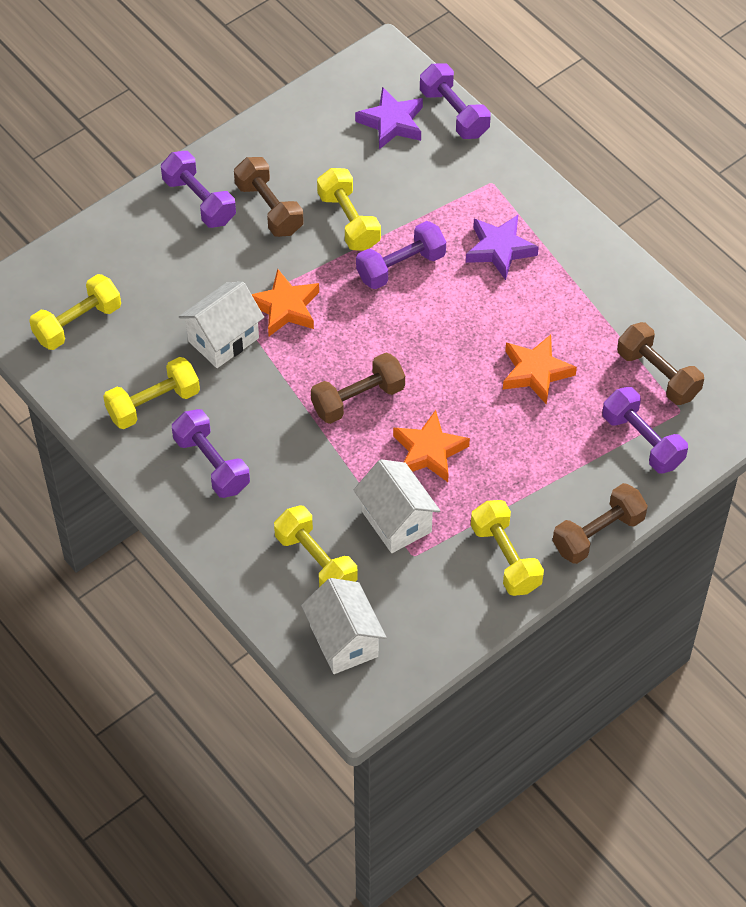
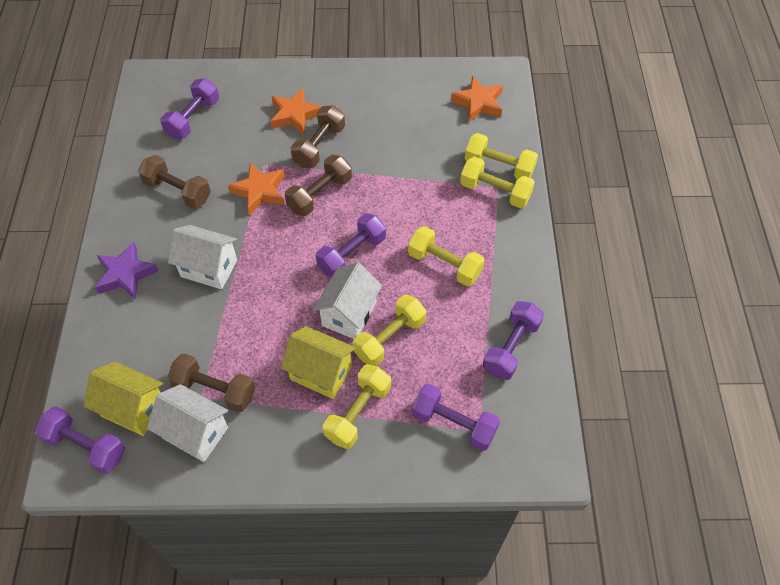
purple star: [355,87,423,149] [466,215,539,280] = 2 -> [95,241,159,300] = 1
yellow house: none = 0 -> [83,362,163,436] [281,326,356,399] = 2

